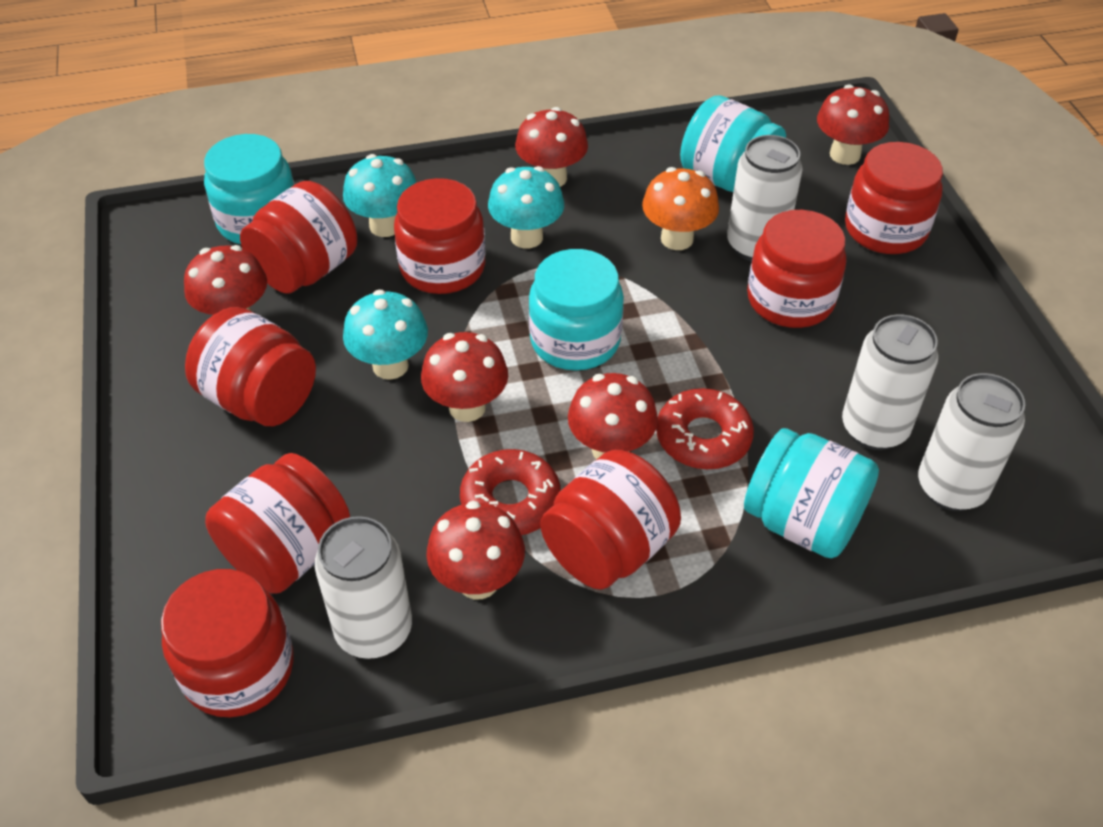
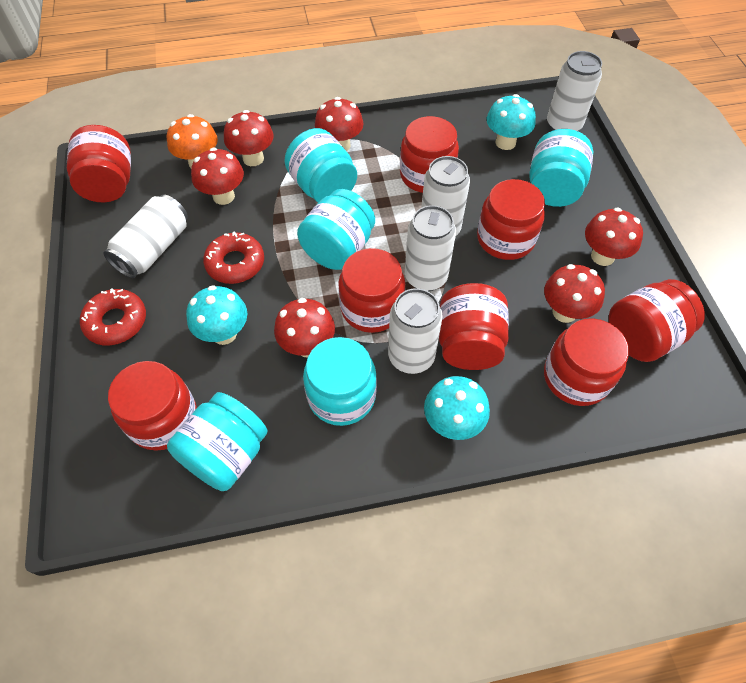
turquoise jar: [204,134,295,244] [529,249,624,371] [680,95,786,192] [744,428,879,558] = 4 -> [167,392,268,491] [285,128,357,203] [297,189,375,270] [303,337,377,426] [529,129,593,207] = 5
white can: [315,516,412,659] [727,135,803,261] [842,314,938,450] [918,373,1025,511] = 4 -> [104,194,188,278] [388,288,443,374] [405,205,456,291] [421,156,470,236] [547,51,602,131] = 5

